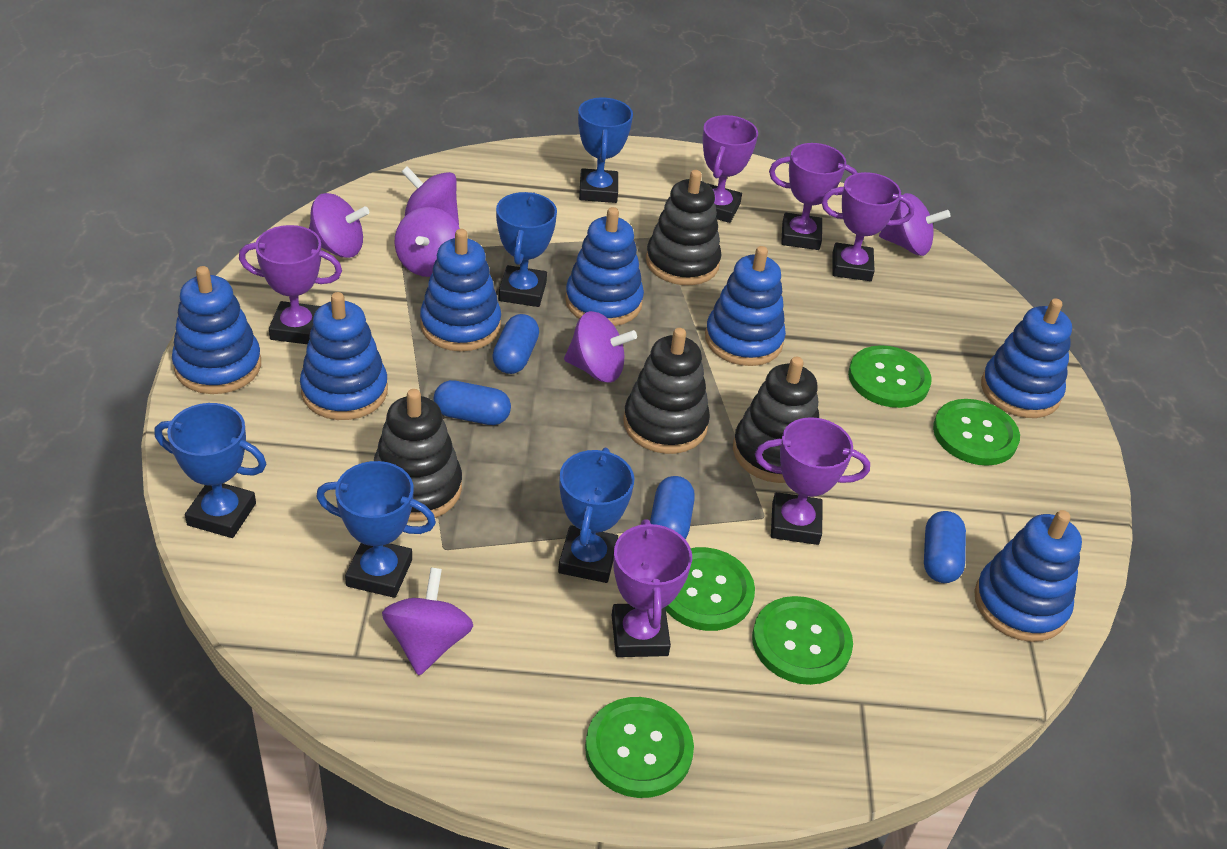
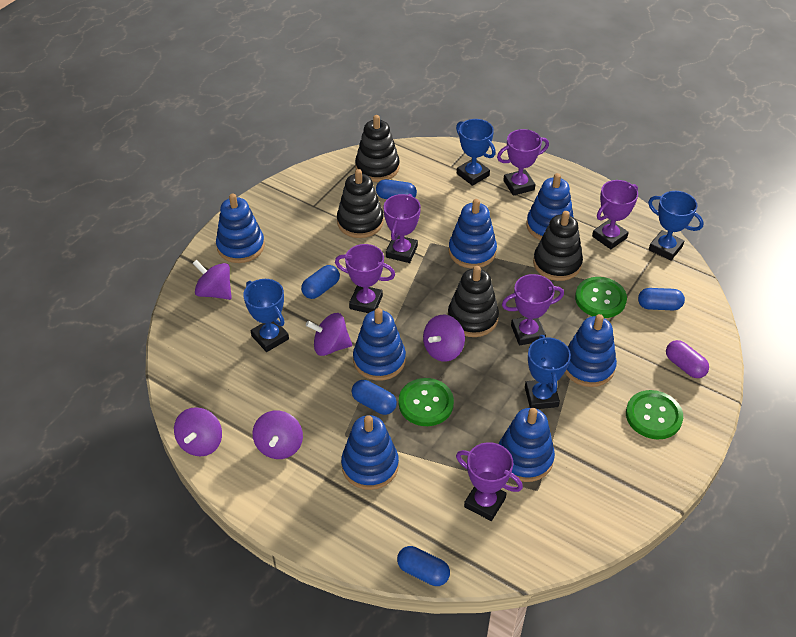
blue capsule: [433,380,511,425] [492,314,539,374] [650,476,695,540] [924,511,966,583] = 4 -> [301,265,340,299] [352,380,397,415] [376,179,417,199] [397,546,450,586] [638,288,685,310] = 5
blue trophy: [155,403,267,538] [316,461,436,598] [496,192,557,307] [558,448,634,583] [578,98,633,203] = 5 -> [243,279,289,352] [456,119,496,186] [525,335,571,409] [648,191,704,261] = 4
green button: [585,697,694,798] [665,547,755,631] [752,596,853,685] [848,345,932,408] [933,399,1020,466] = 5 -> [399,378,454,426] [575,277,627,318] [626,390,683,439] = 3
purple capsule: none = 0 -> [666,340,709,378] = 1
purple spinning top: [309,193,369,258] [382,568,473,675] [394,207,460,277] [401,166,459,225] [564,311,637,383] [879,193,951,256] = 6 -> [174,407,222,456] [193,260,232,300] [252,410,303,459] [306,313,352,356] [423,315,465,362] = 5

